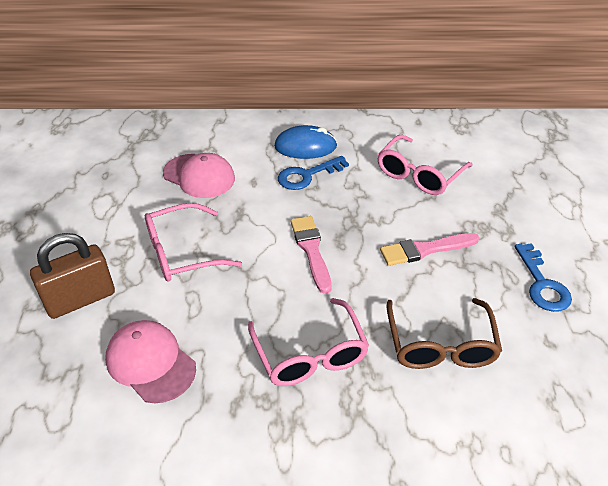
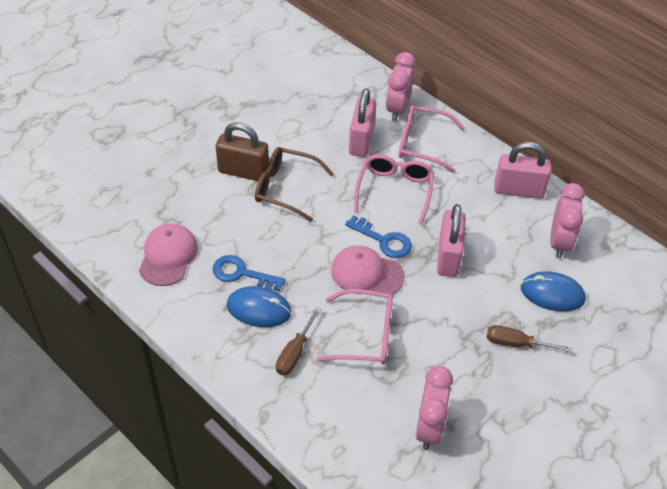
blue mouse: [274,125,337,159] = 1 -> [227,286,291,327] [521,271,586,312] = 2
brown screwdriver: none = 0 -> [276,307,321,375] [487,325,572,352] = 2
pink brush: [291,216,332,294] [380,233,479,266] = 2 -> none = 0
pink clock: none = 0 -> [386,52,416,121] [416,366,453,450] [550,183,585,259] = 3
pink padlock: none = 0 -> [349,89,376,157] [437,204,465,277] [494,142,551,199] = 3

